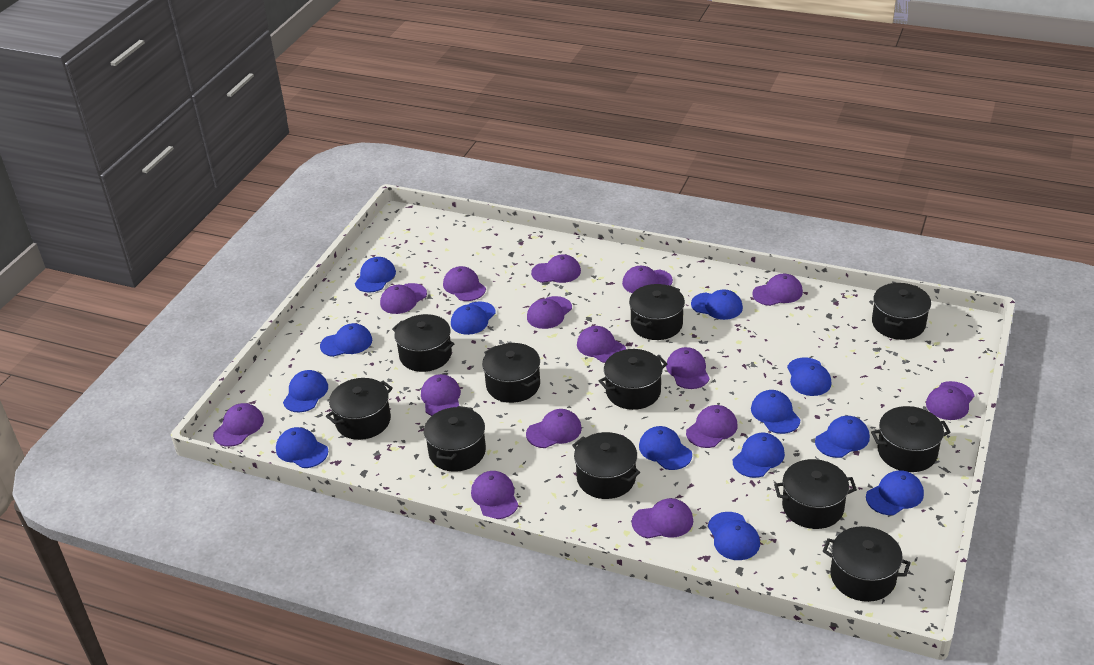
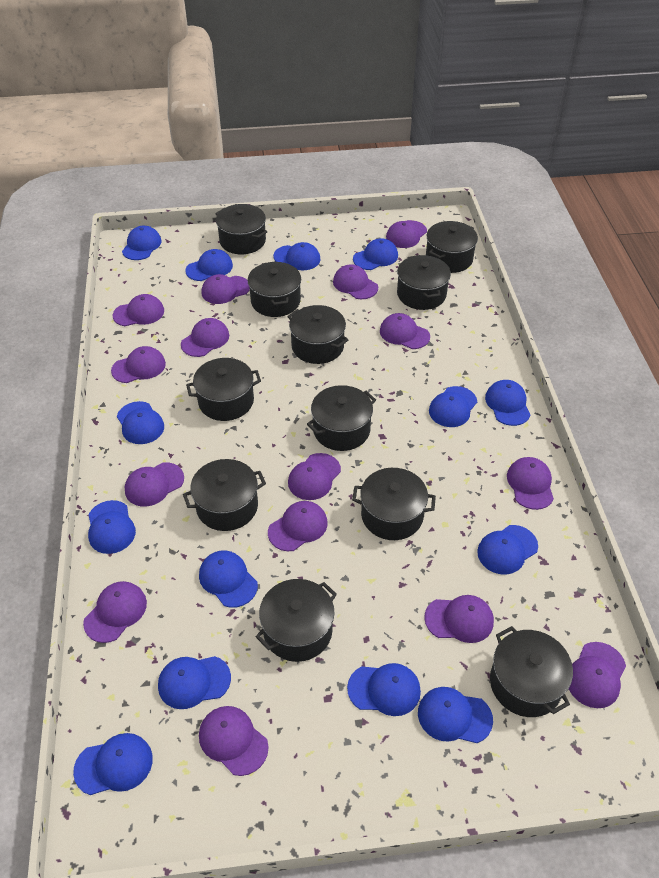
blue cap: [276,427,328,468] [283,370,328,412] [320,323,372,357] [355,257,396,292] [451,301,496,335] [639,426,692,470] [691,290,743,320] [708,512,760,560] [733,433,785,478] [751,390,801,434] [787,357,831,396] [815,416,870,458] [866,470,924,515] = 13 -> [73,733,153,795] [88,500,136,554] [117,401,164,444] [122,226,161,260] [158,656,231,709] [185,249,233,281] [199,550,258,608] [273,242,320,270] [347,663,421,716] [353,238,398,270] [418,687,493,743] [429,386,477,427] [477,525,538,575] [485,380,530,426] = 14

